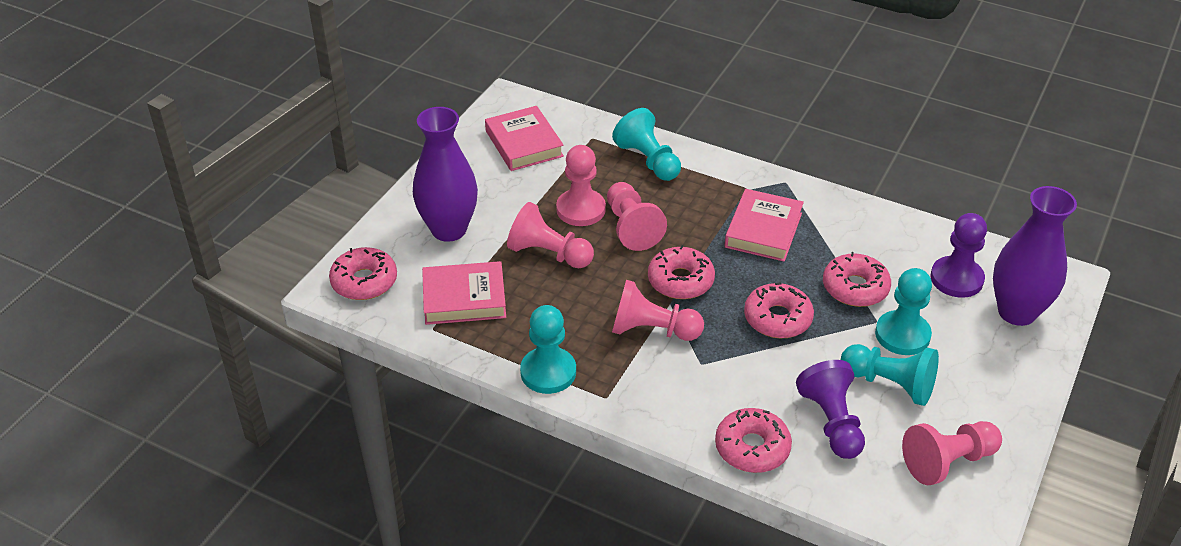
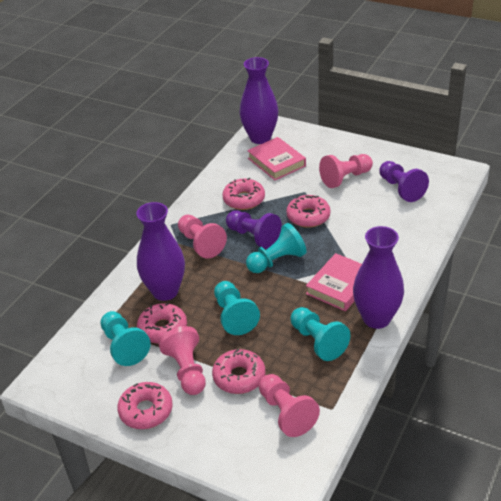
pink book: [422,261,506,325] [485,106,564,171] [725,189,804,262] = 3 -> [247,137,306,180] [306,253,362,311] = 2
pink pawn: [507,202,594,268] [556,145,606,226] [607,182,667,251] [612,280,704,341] [902,421,1002,485] = 5 -> [158,326,206,395] [178,215,227,258] [259,374,320,437] [319,154,373,188] = 4
purple vase: [413,107,478,242] [993,186,1077,326] = 2 -> [136,202,185,301] [239,57,279,144] [353,226,404,329] = 3

